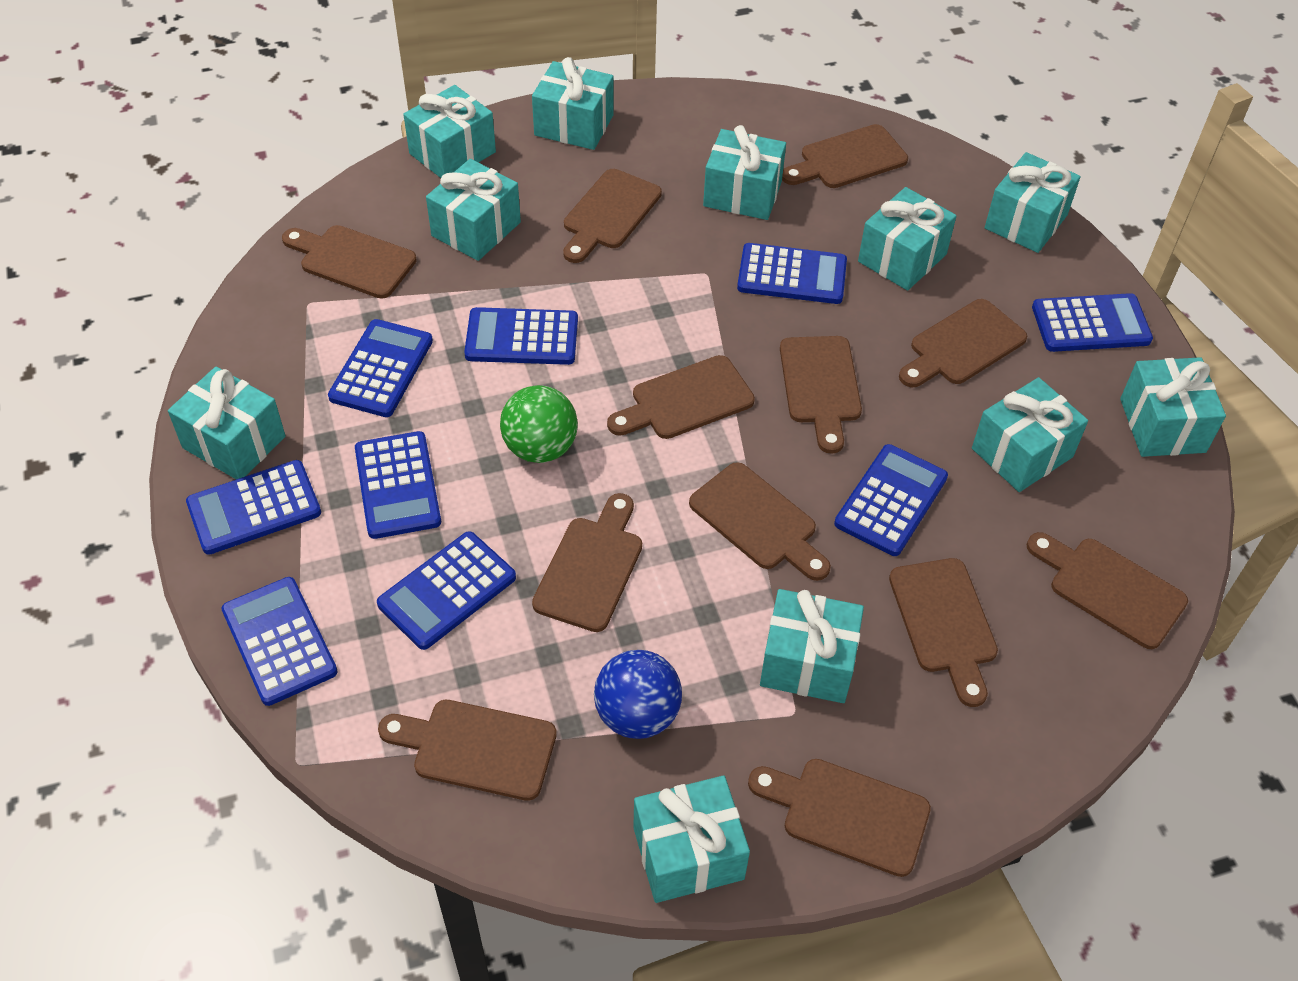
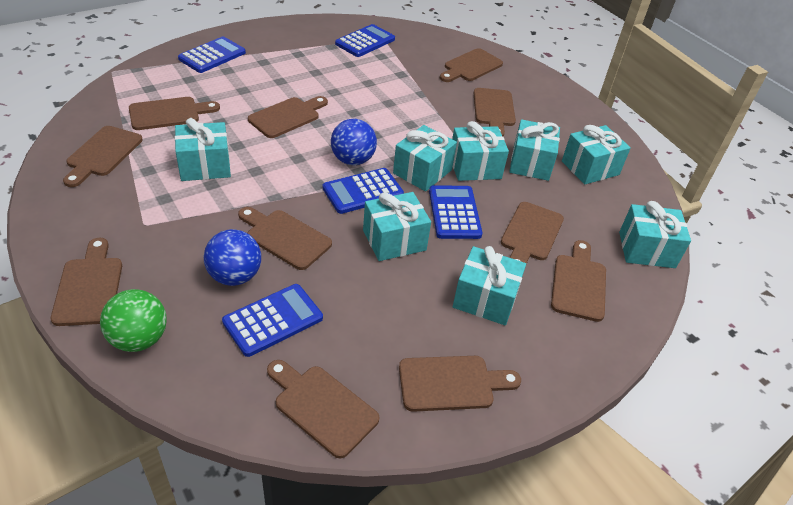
blue ball: [594,650,682,739] = 1 -> [203,229,261,286] [331,119,377,165] = 2
blue calculator: [186,460,321,555] [221,577,338,706] [328,319,433,417] [355,431,441,539] [377,531,516,650] [464,307,578,365] [737,243,847,304] [834,444,948,556] [1032,293,1153,352] = 9 -> [178,37,246,73] [222,284,323,357] [323,168,404,214] [335,24,395,57] [429,185,483,239] = 5
brown cutting board: [282,225,417,299] [378,700,557,801] [532,493,642,632] [563,169,662,263] [607,355,755,439] [689,462,831,581] [748,759,931,877] [780,336,862,454] [782,124,908,188] [889,558,998,707] [899,299,1027,387] [1027,532,1188,649] = 12 -> [51,238,122,326] [63,126,143,187] [129,97,220,130] [238,207,332,270] [248,96,328,138] [267,360,379,459] [399,356,521,412] [440,48,503,82] [474,88,516,136] [501,202,564,264] [551,240,606,322] = 11
turquoise gift: [168,367,286,479] [403,85,496,178] [426,159,521,261] [532,57,614,150] [633,776,750,903] [703,125,786,220] [760,589,864,703] [858,187,956,291] [972,377,1088,492] [985,152,1080,253] [1120,357,1226,457] = 11 -> [175,118,231,181] [363,192,431,261] [393,125,457,191] [452,121,509,181] [453,246,526,325] [509,119,560,181] [562,125,631,184] [619,201,691,268] = 8

